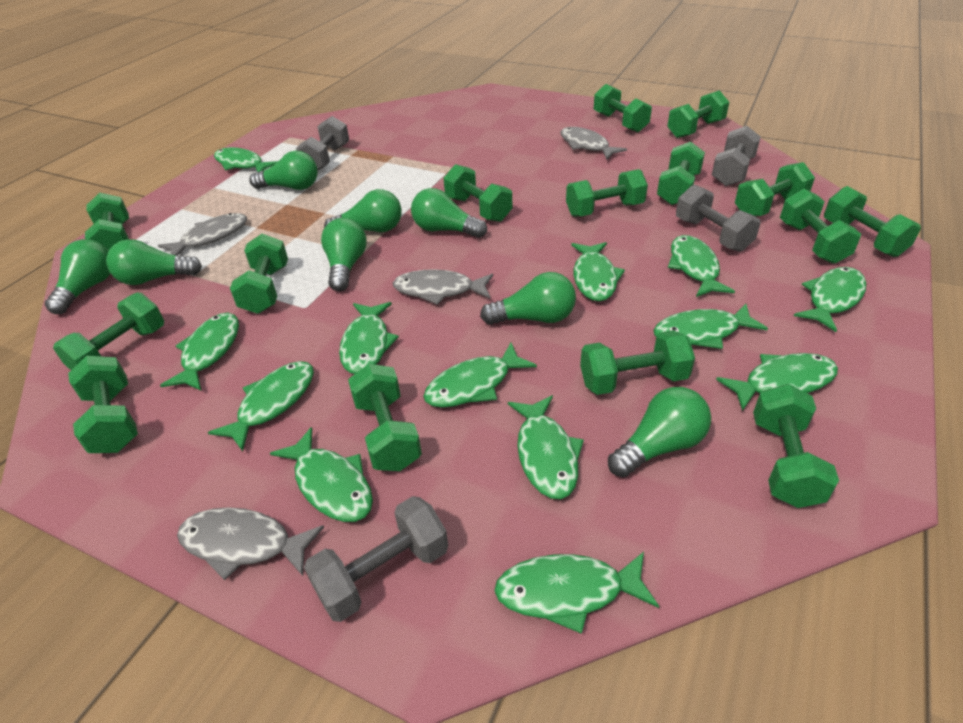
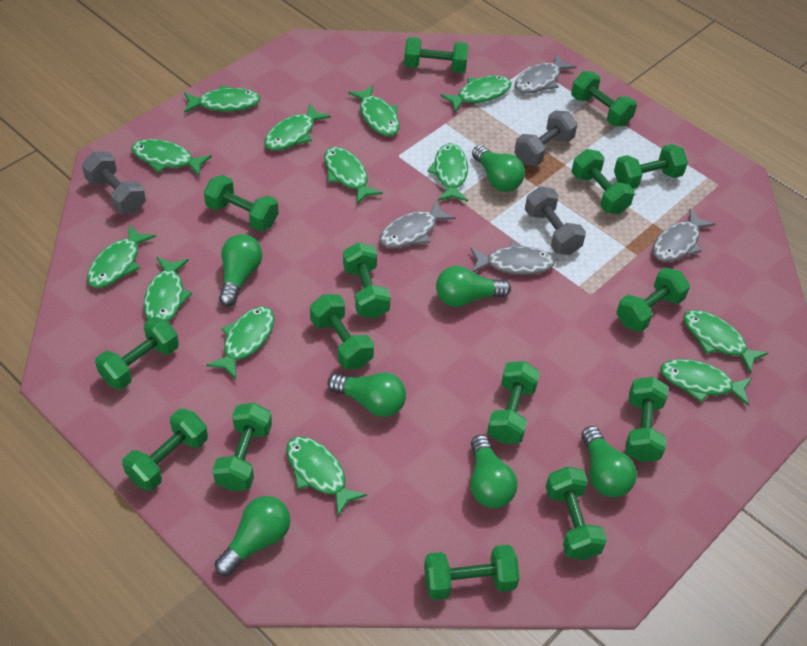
green light bulb: [45,239,110,314] [106,239,202,285] [249,151,318,190] [321,218,367,291] [324,189,402,232] [411,188,487,238] [480,272,576,325] [608,387,711,477] = 8 -> [215,496,290,576] [219,234,262,306] [327,372,406,417] [436,266,511,307] [470,435,518,508] [472,145,525,192] [582,426,637,497] = 7
grey dumbbell: [296,116,349,170] [304,496,448,622] [676,185,760,252] [712,126,761,186] = 4 -> [82,152,146,214] [514,110,577,166] [525,186,586,255] = 3

